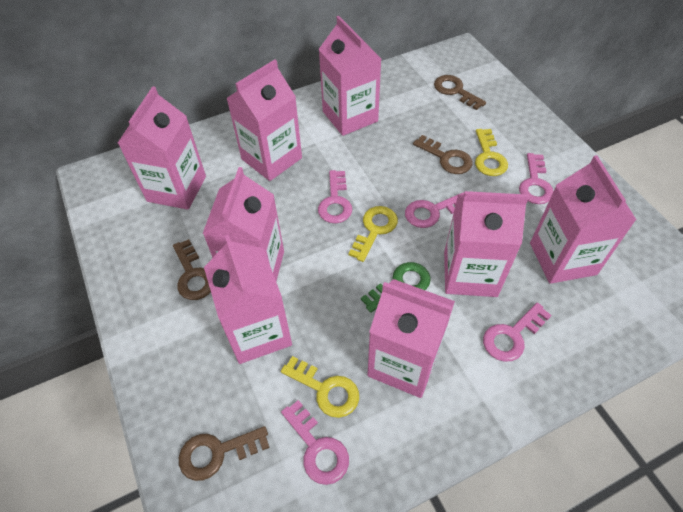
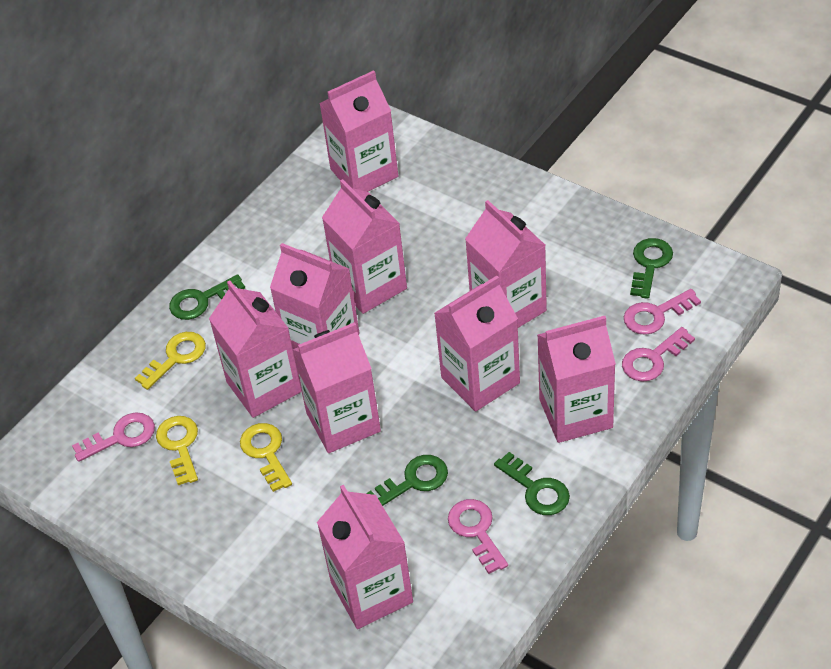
brown key: [173,239,211,300] [179,426,270,481] [413,135,473,174] [434,75,486,110] = 4 -> none = 0
green key: [361,262,431,313] = 1 -> [169,274,245,320] [366,455,448,506] [494,452,570,515] [630,238,673,299] = 4
pink carton: [118,86,206,210] [203,167,284,281] [204,234,292,364] [226,59,302,181] [319,16,381,136] [367,279,455,398] [444,191,529,297] [530,155,636,284] = 8 -> [209,280,302,418] [270,243,360,349] [293,322,381,453] [317,485,413,629] [319,70,398,192] [322,179,407,314] [434,276,520,412] [465,200,547,328] [537,316,616,443] = 9
pink key: [281,400,349,485] [318,170,352,223] [405,192,465,228] [483,303,552,362] [519,153,554,204] = 5 -> [72,413,155,462] [448,499,508,574] [622,327,695,382] [624,289,701,335] = 4

